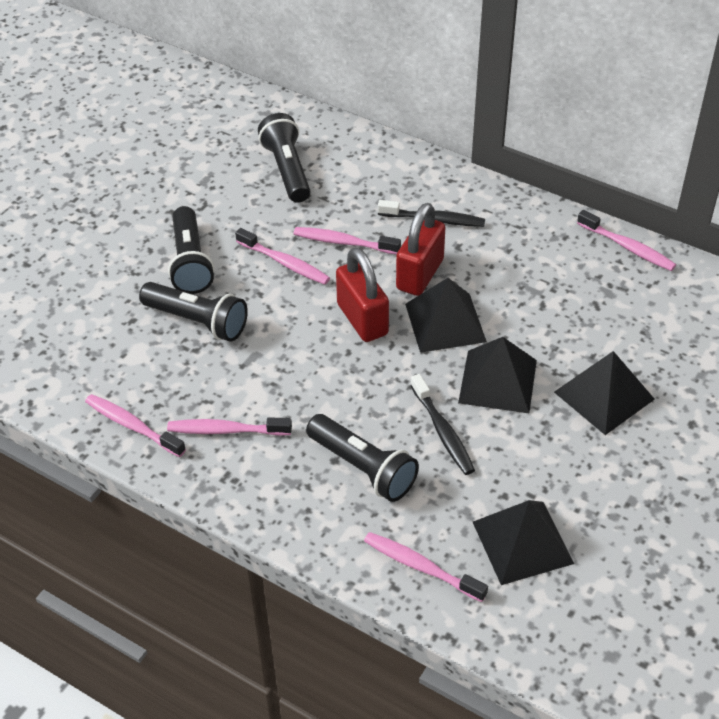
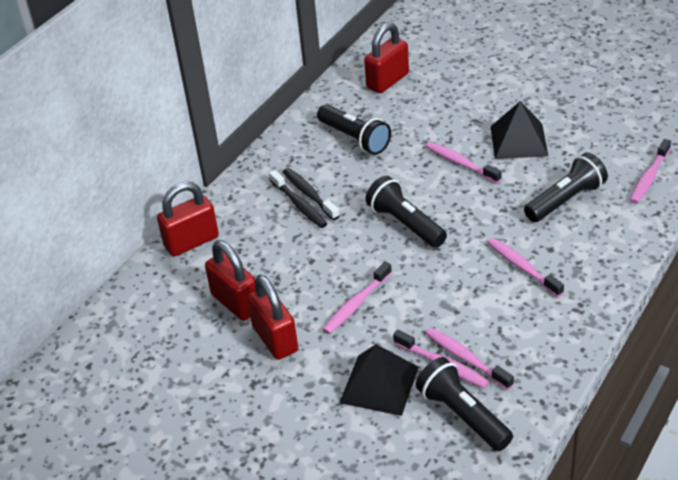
black pyramid: [405,278,487,353] [458,337,537,413] [473,500,574,585] [554,351,655,435] = 4 -> [339,344,419,416] [491,101,548,159] = 2
red padlock: [336,248,389,342] [396,203,445,296] = 2 -> [157,182,219,256] [205,241,256,321] [247,275,298,360] [364,22,409,93] = 4

